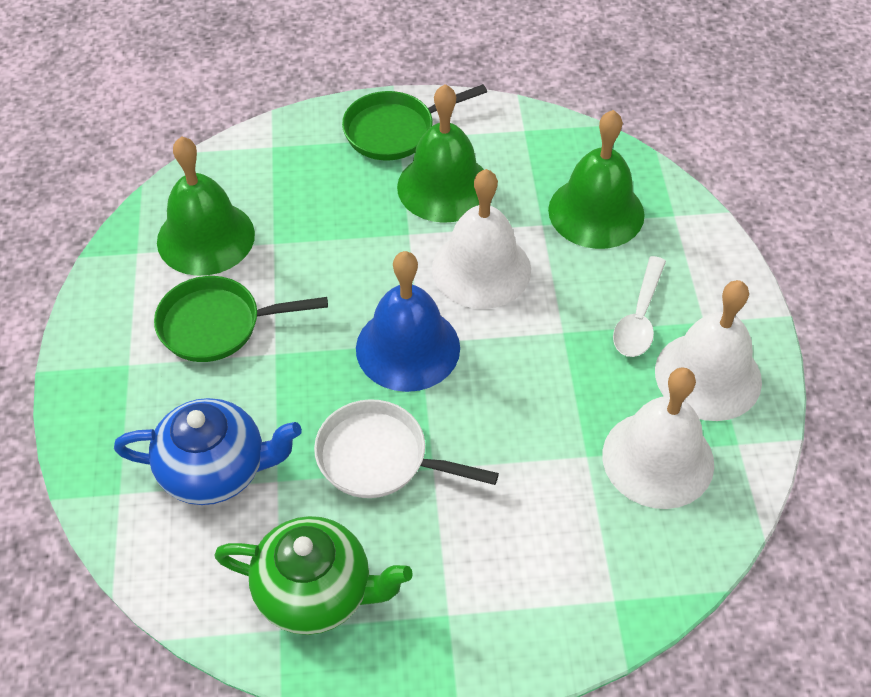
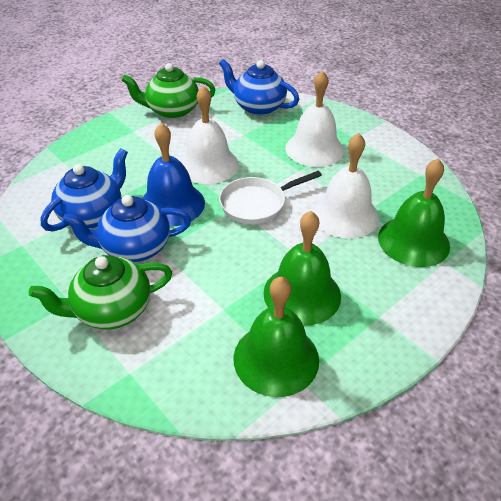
blue teapot: [114,398,302,505] = 1 -> [41,148,128,232] [62,195,191,262] [219,59,299,116] = 3
green pan: [154,276,328,362] [342,84,487,160] = 2 -> none = 0
green teapot: [214,516,413,635] = 1 -> [29,255,173,330] [121,63,215,119] = 2
white spoon: [613,256,666,357] = 1 -> none = 0

